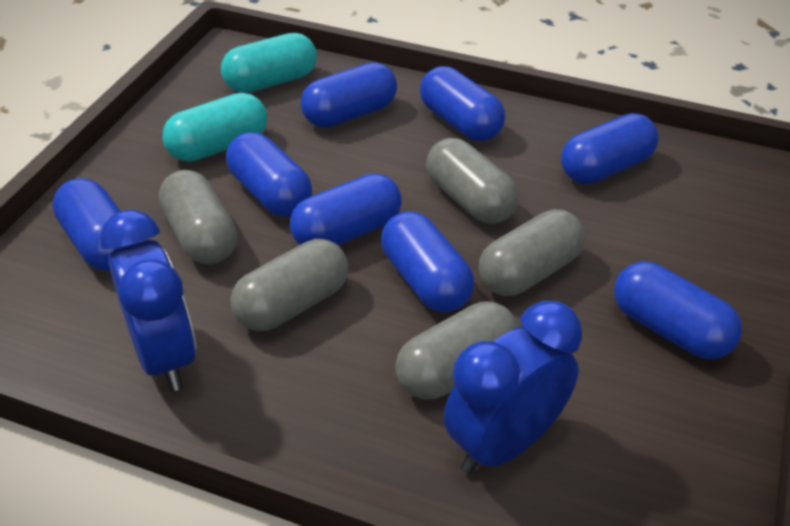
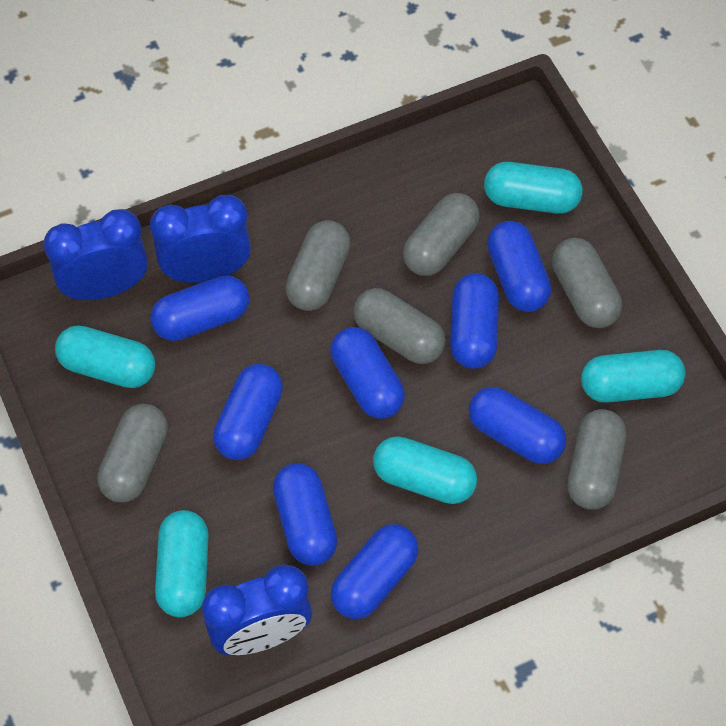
blue clock: [100,210,196,391] [444,301,582,474] = 2 -> [43,209,148,300] [150,195,251,283] [202,564,312,655] = 3
grey capsule: [159,170,237,264] [230,239,349,331] [395,302,518,399] [426,138,519,224] [479,209,585,296] = 5 -> [97,404,168,503] [285,220,351,311] [353,288,446,364] [403,193,480,276] [552,238,622,328] [567,409,626,510] = 6
turquoise capsule: [162,93,267,162] [221,33,317,93] = 2 -> [55,325,155,388] [155,510,209,617] [373,436,477,504] [484,162,583,214] [581,350,686,403] = 5

